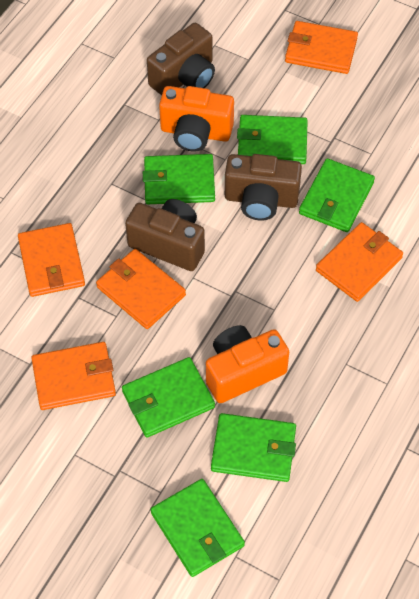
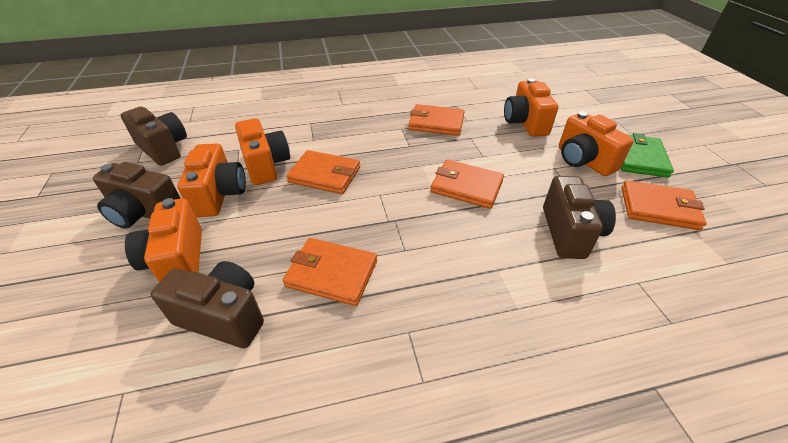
brown camera: [125,199,205,271] [147,23,215,95] [225,154,302,221] = 3 -> [93,162,181,229] [121,107,187,166] [151,261,264,348] [543,176,616,259] = 4
green wallet: [122,357,215,438] [143,154,215,204] [151,479,245,577] [211,413,296,482] [237,115,308,164] [299,158,375,232] = 6 -> [621,133,674,178] = 1
orange camera: [159,86,234,152] [206,325,289,403] = 2 -> [125,198,202,282] [177,143,246,217] [235,118,290,185] [504,78,558,137] [559,111,634,176] = 5

